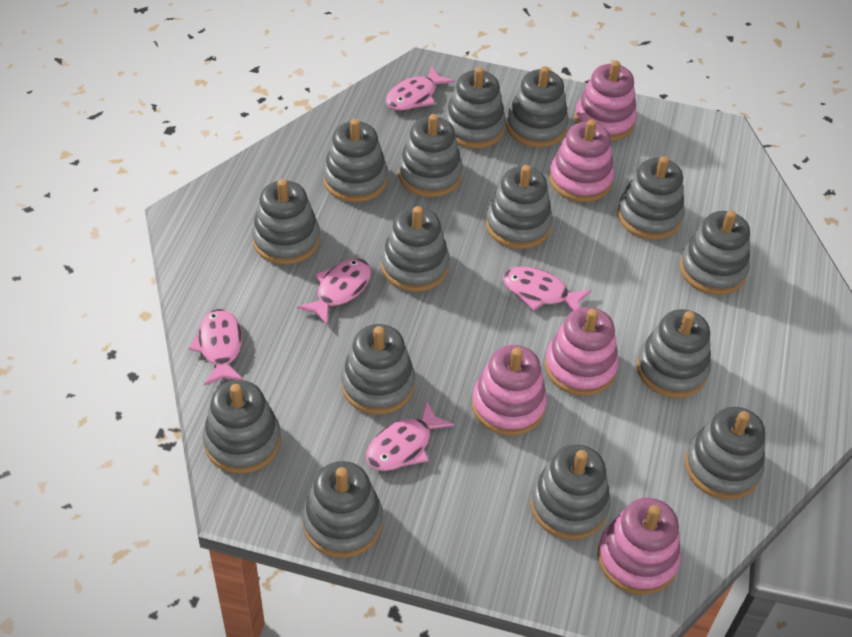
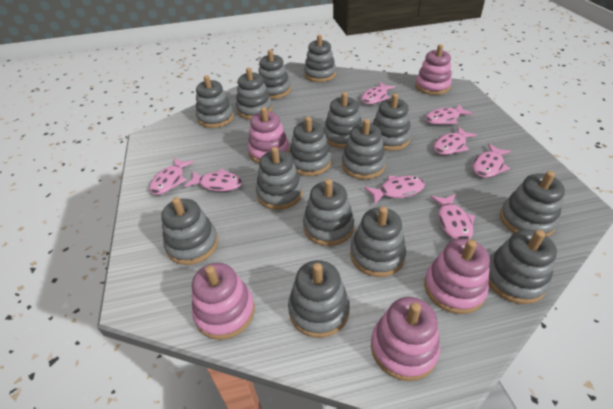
pink fish: [189,309,244,386] [297,259,371,326] [366,401,455,471] [386,66,454,111] [503,266,591,311] = 5 -> [149,157,194,195] [184,169,242,191] [361,82,395,104] [364,176,425,205] [425,104,473,124] [430,194,475,240] [434,126,477,155] [473,143,511,178] = 8

